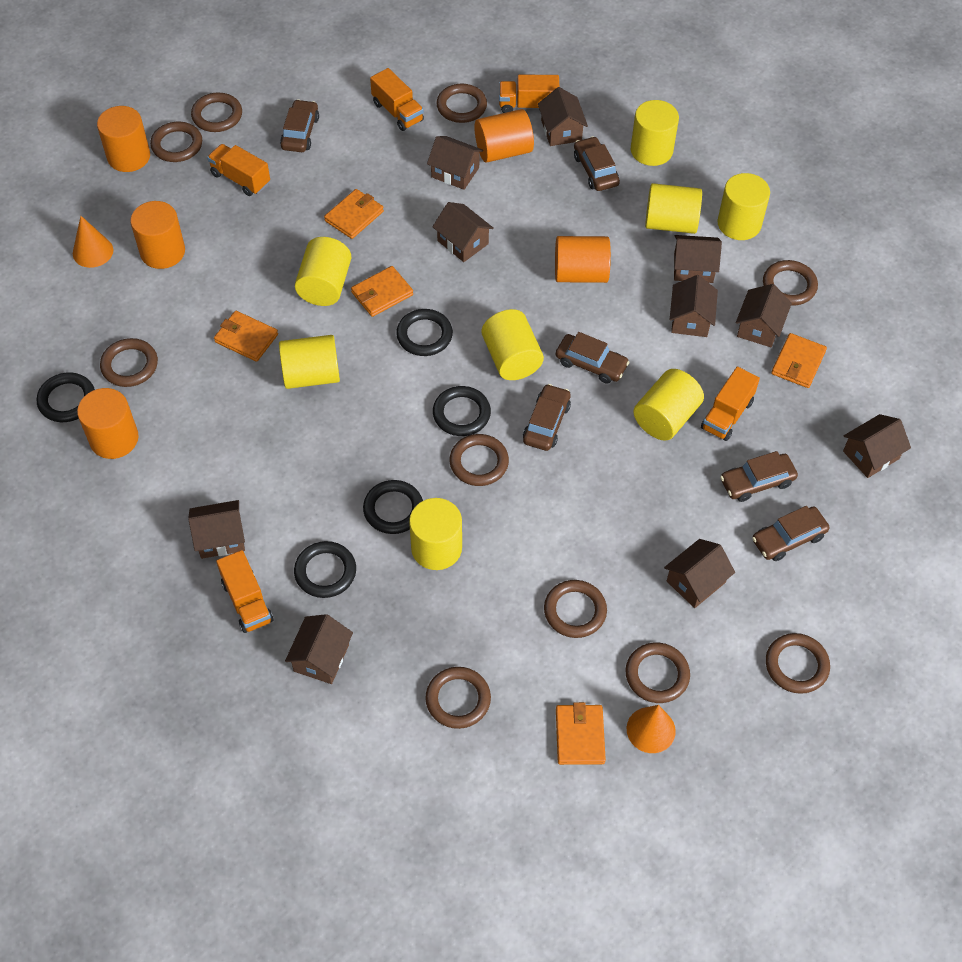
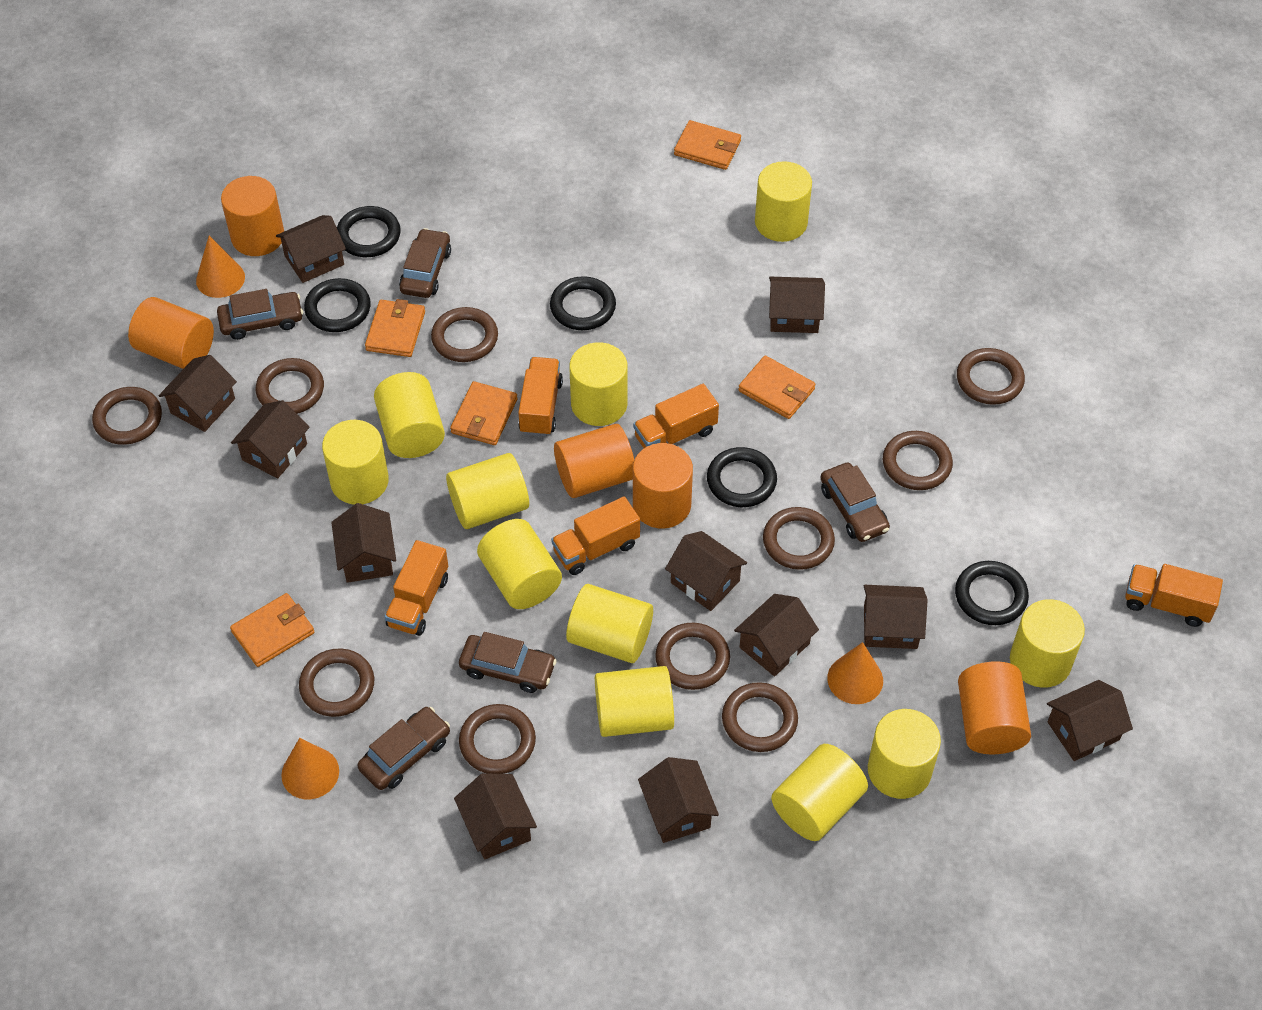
brown car: [280,99,319,152] [523,384,571,451] [556,332,630,384] [574,136,620,191] [720,451,798,502] [752,506,830,561] = 6 -> [217,289,303,340] [357,707,450,790] [399,228,451,298] [459,632,557,693] [821,463,890,542] = 5
brown house: [188,500,245,559] [285,614,353,684] [427,136,483,190] [432,202,494,262] [538,87,588,146] [664,539,735,608] [669,275,718,337] [674,235,722,283] [736,284,792,347] [843,414,911,478] = 10 -> [159,355,237,432] [231,400,310,478] [276,215,346,283] [331,503,396,583] [454,773,537,860] [638,757,719,843] [665,531,747,611] [734,594,819,676] [769,277,825,333] [864,585,928,649] [1047,680,1133,761] = 11
orange cone: [73,216,113,268] [627,705,676,753] = 2 -> [196,236,245,298] [281,738,339,799] [827,642,883,704] = 3
yellow cylinder: [279,335,340,389] [295,237,351,306] [409,498,462,570] [482,309,544,380] [631,100,679,166] [633,369,704,441] [645,183,702,234] [717,173,770,240] = 8 -> [322,420,389,505] [374,372,445,458] [446,453,529,529] [477,519,562,609] [566,584,653,663] [569,342,628,426] [595,666,674,737] [755,161,812,242] [771,744,868,841] [868,709,941,799] [1010,599,1085,688] = 11

